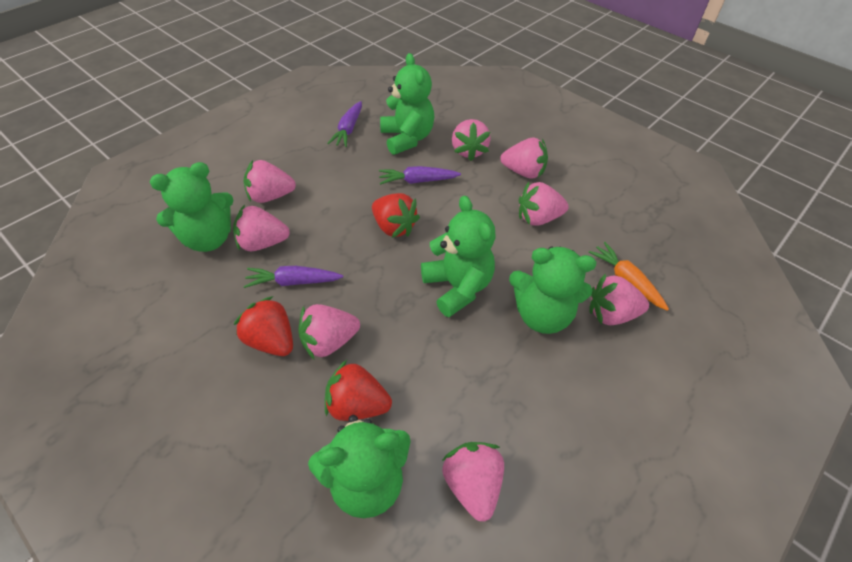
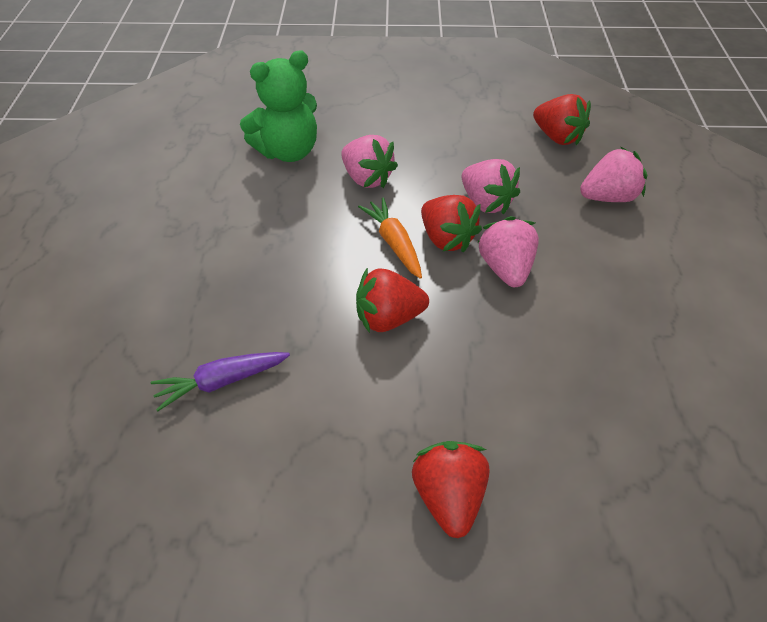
green teddy bear: [150,162,233,252] [308,415,411,518] [380,53,434,155] [421,196,496,317] [509,247,596,334] = 5 -> [240,50,317,162] = 1
pink strawberry: [233,205,290,251] [243,160,296,203] [298,304,360,359] [442,442,504,522] [452,119,491,161] [500,138,548,179] [519,182,569,226] [589,274,649,325] = 8 -> [341,135,398,188] [461,159,520,214] [477,216,539,287] [580,147,647,202] = 4
purple carrot: [243,266,343,288] [327,101,362,147] [379,166,461,185] = 3 -> [151,352,290,411] = 1
red strawberry: [234,296,293,356] [325,360,392,421] [372,193,420,238] = 3 -> [356,267,429,333] [412,441,490,538] [421,195,482,252] [533,94,591,145] = 4

